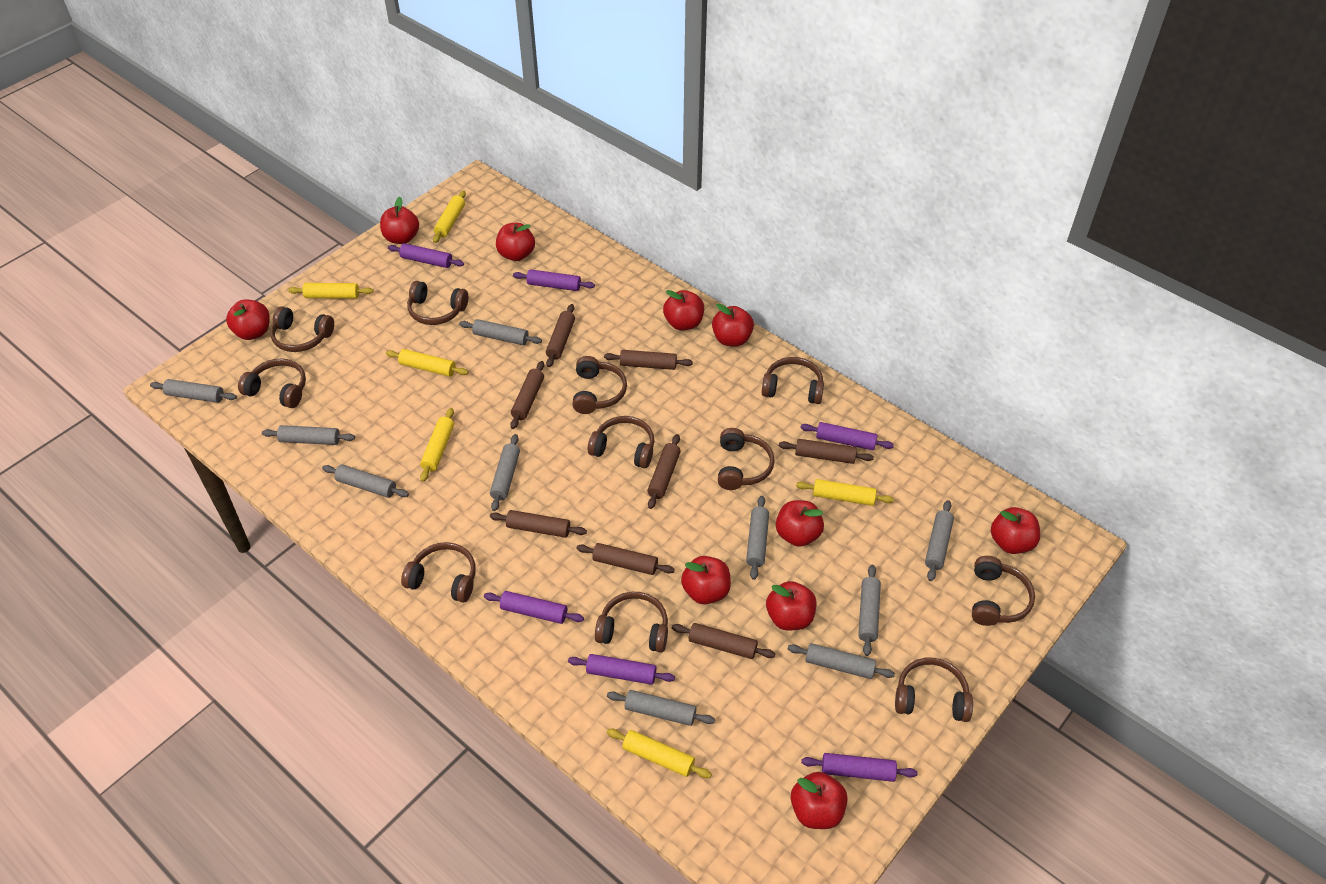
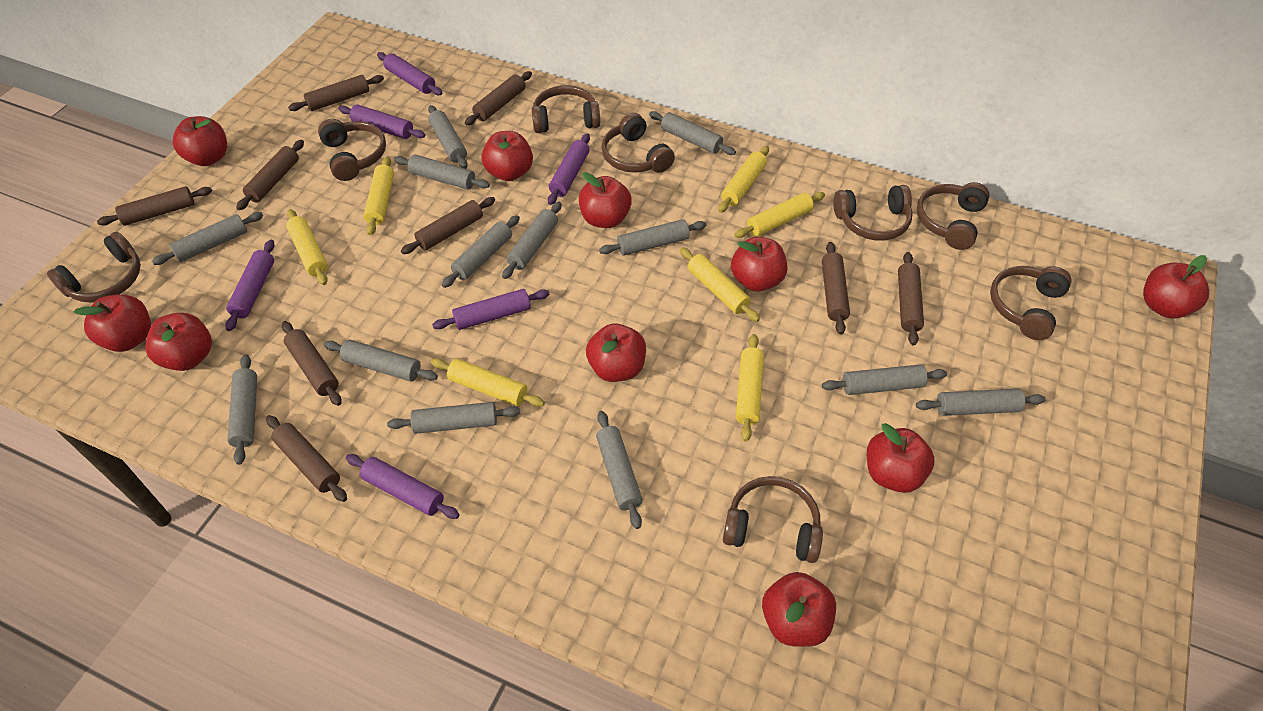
brown headphones: [238,359,306,408] [270,306,334,352] [401,542,476,603] [407,281,468,325] [573,356,627,414] [588,416,654,468] [595,592,668,653] [718,428,775,490] [762,357,824,404] [895,658,973,722] [972,556,1035,626] = 11 -> [47,232,141,303] [318,119,386,181] [532,85,600,133] [601,113,675,173] [723,476,823,563] [833,185,913,241] [917,182,990,250] [990,266,1072,340] = 8
brown rolling pin: [490,510,587,538] [510,361,544,429] [546,304,575,367] [576,543,675,575] [604,350,693,370] [647,434,681,509] [672,623,775,659] [779,439,874,464] = 8 -> [97,186,212,226] [236,140,304,210] [266,415,347,502] [282,321,342,406] [288,75,384,111] [401,197,495,254] [465,71,532,125] [822,242,850,334] [898,252,924,345] = 9
grey rolling pin: [150,379,237,403] [262,425,355,445] [322,465,409,498] [459,319,542,345] [490,434,520,511] [607,690,715,726] [746,496,769,580] [788,643,895,679] [858,565,881,656] [925,500,954,581] = 10 -> [152,212,263,265] [227,354,257,465] [324,340,438,381] [387,402,520,434] [394,155,490,190] [428,105,468,169] [442,215,520,288] [502,202,562,279] [596,411,642,529] [599,219,706,256] [649,111,736,155] [822,365,947,395] [916,389,1045,416] = 13
yellow rolling pin: [288,283,373,299] [386,349,468,377] [420,408,454,482] [433,190,466,243] [607,729,712,778] [796,479,894,506] = 6 -> [286,209,328,285] [364,156,394,235] [431,358,545,407] [680,247,760,322] [718,146,769,213] [734,192,825,238] [736,334,764,442] = 7

